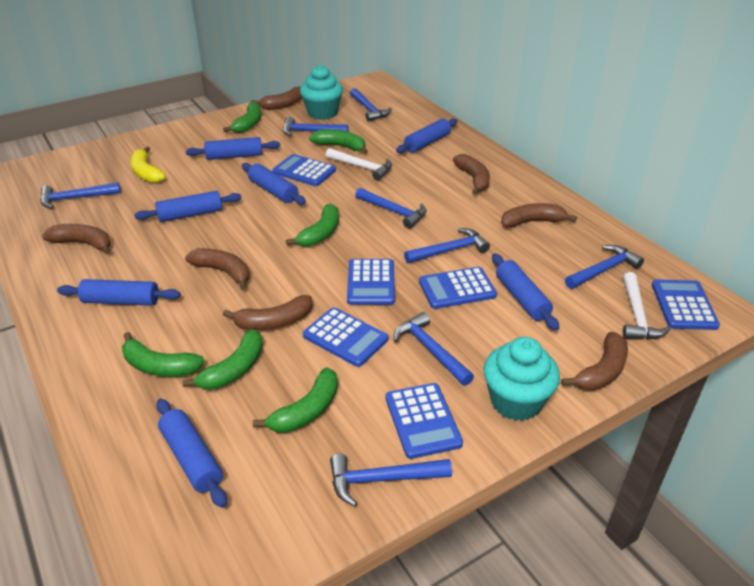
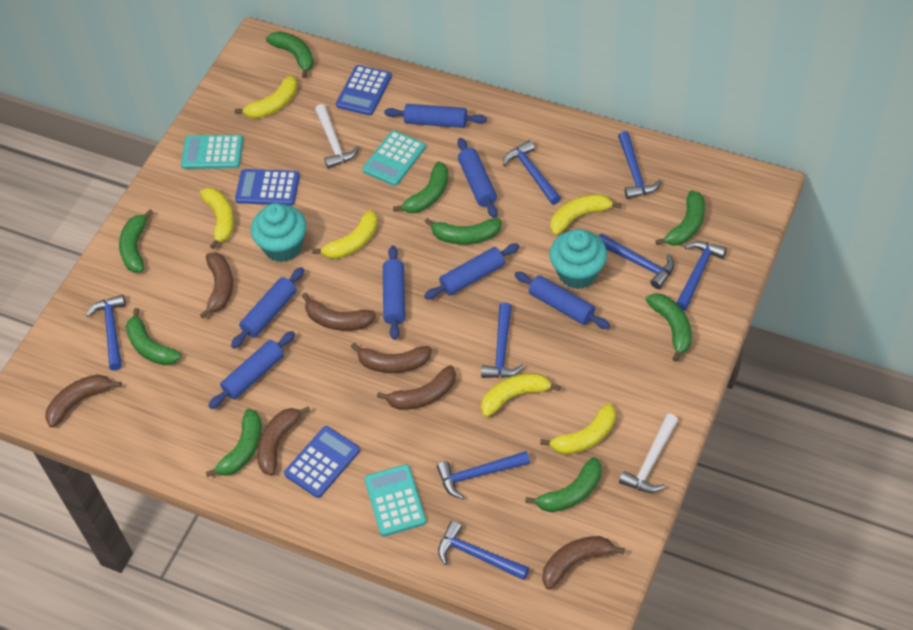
blue calculator: [273,154,336,186] [303,307,388,367] [347,259,395,305] [386,383,463,459] [419,267,497,309] [652,280,720,330] = 6 -> [235,169,300,206] [284,426,360,498] [336,65,392,116] = 3
green banana: [122,332,205,377] [182,329,263,389] [223,102,262,133] [253,367,338,433] [286,203,339,247] [309,129,368,154] = 6 -> [119,209,154,273] [126,308,181,365] [206,409,262,477] [266,31,314,78] [393,161,448,213] [425,218,502,245] [525,457,601,512] [646,293,692,362] [655,190,705,246] = 9
turquoise calculator: none = 0 -> [181,135,243,169] [363,130,426,186] [364,464,426,536] = 3
yellow banana: [130,146,166,183] = 1 -> [200,188,234,249] [235,75,297,119] [312,210,378,259] [481,373,561,417] [540,403,616,455] [550,194,621,235] = 6

